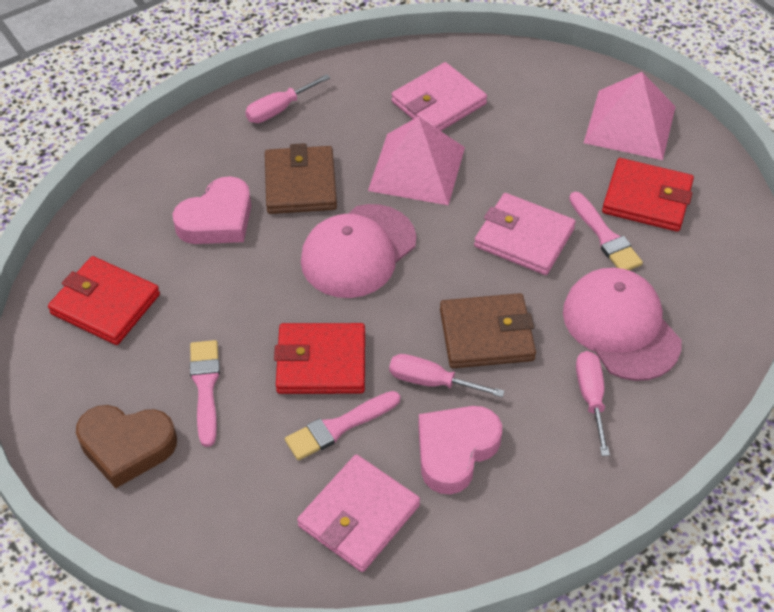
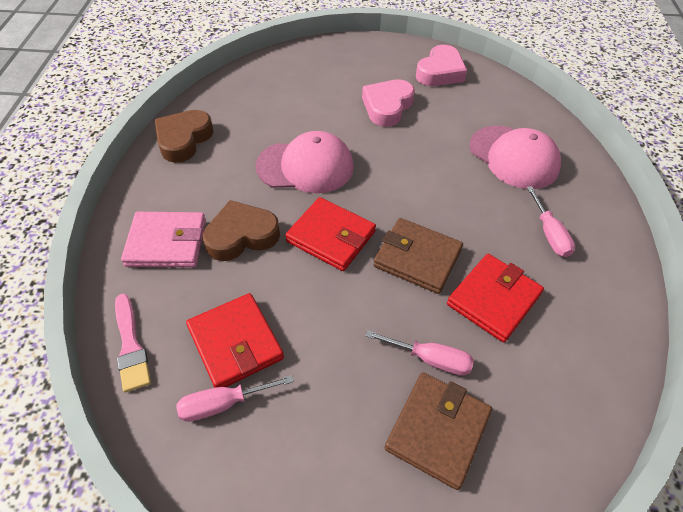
brown heart: [76,405,177,488] = 1 -> [155,110,213,163] [203,200,280,261] = 2
pink brush: [190,340,220,447] [285,391,400,460] [569,192,643,270] = 3 -> [115,294,151,393] = 1
pink pyramid: [368,116,465,205] [584,72,676,160] = 2 -> none = 0
pink wallet: [297,454,420,572] [391,62,487,131] [474,193,576,275] = 3 -> [121,212,206,268] = 1

